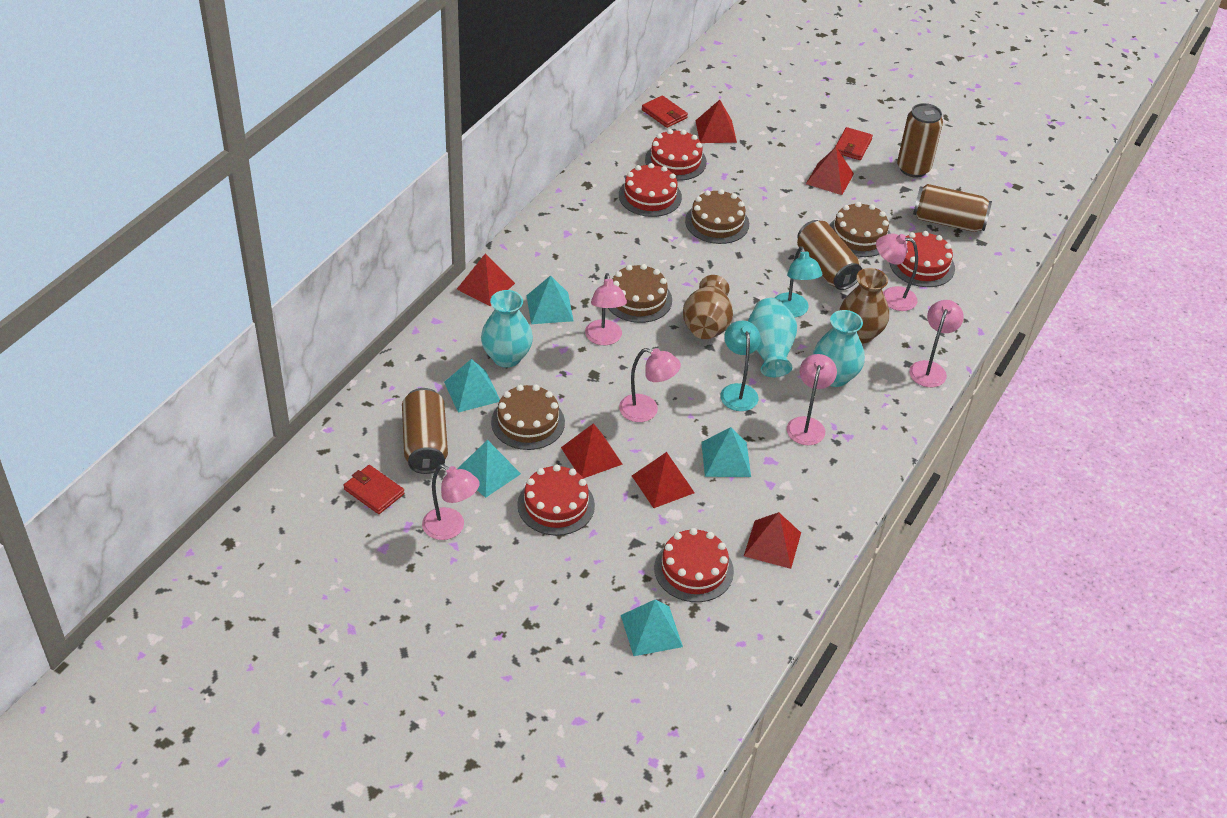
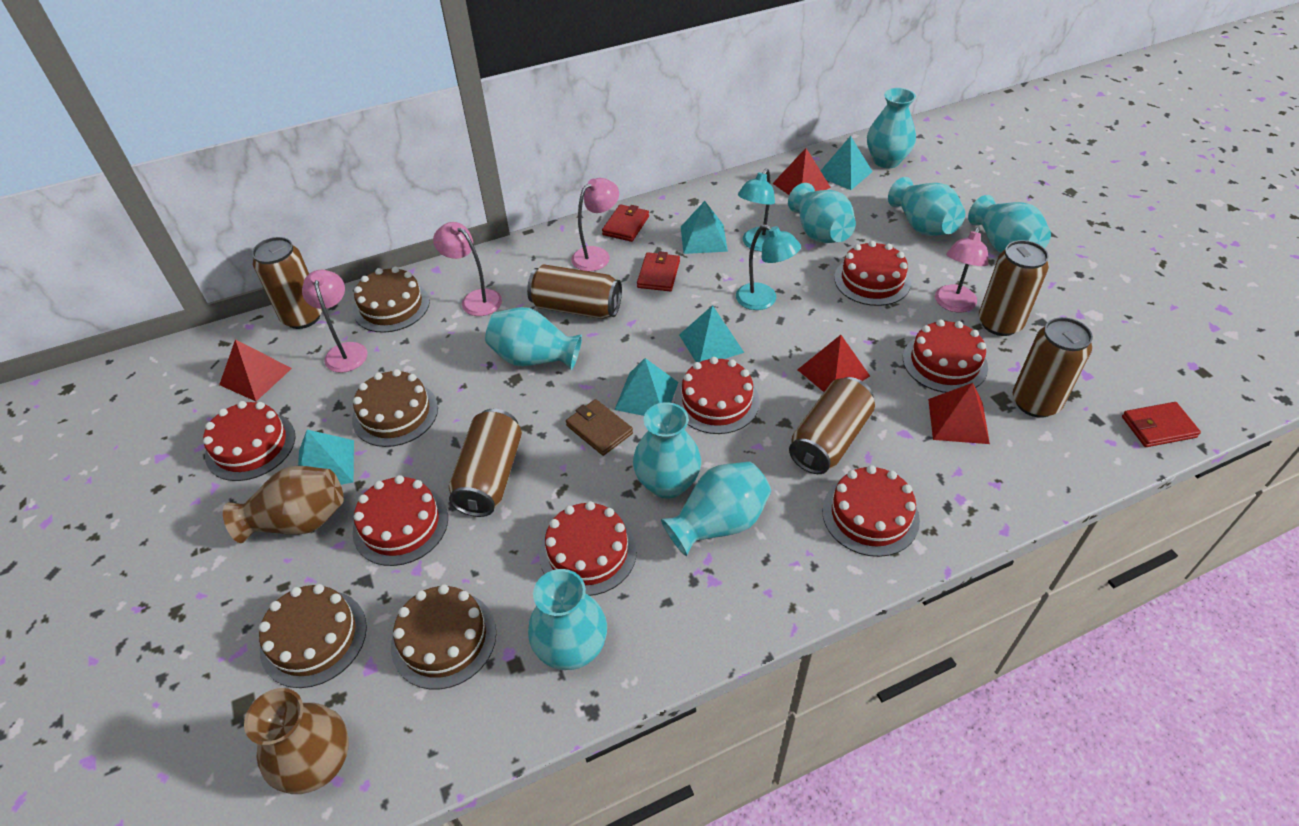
brown can: [402,388,448,474] [797,220,862,290] [897,103,943,178] [913,184,992,232] = 4 -> [252,237,322,329] [449,409,522,517] [527,264,622,319] [789,377,875,474] [979,240,1049,336] [1013,317,1093,418] = 6
brown wallet: none = 0 -> [566,399,633,456] = 1
pink lamp: [422,464,480,540] [585,273,627,345] [619,348,681,422] [787,354,837,445] [876,233,918,311] [909,300,964,387] = 6 -> [302,270,368,373] [433,222,502,316] [571,178,619,271] [935,226,988,313] = 4
red cake: [517,464,595,536] [619,163,682,217] [645,129,707,181] [654,528,734,602] [889,231,955,287] = 5 -> [203,401,296,481] [352,475,448,566] [539,501,637,596] [674,357,760,434] [822,465,920,557] [834,241,911,306] [903,319,988,393] = 7
red pyramid: [457,253,515,306] [561,423,622,478] [632,452,695,508] [695,100,737,143] [744,512,801,569] [806,147,854,195] = 6 -> [219,339,292,401] [772,148,831,195] [797,335,870,392] [928,383,990,444] = 4
turquoise vase: [481,290,533,368] [748,298,797,377] [813,310,865,387] = 3 -> [485,307,582,370] [528,569,607,670] [633,402,701,499] [661,461,771,556] [788,183,856,243] [867,88,916,168] [888,177,965,236] [968,195,1051,253] = 8

